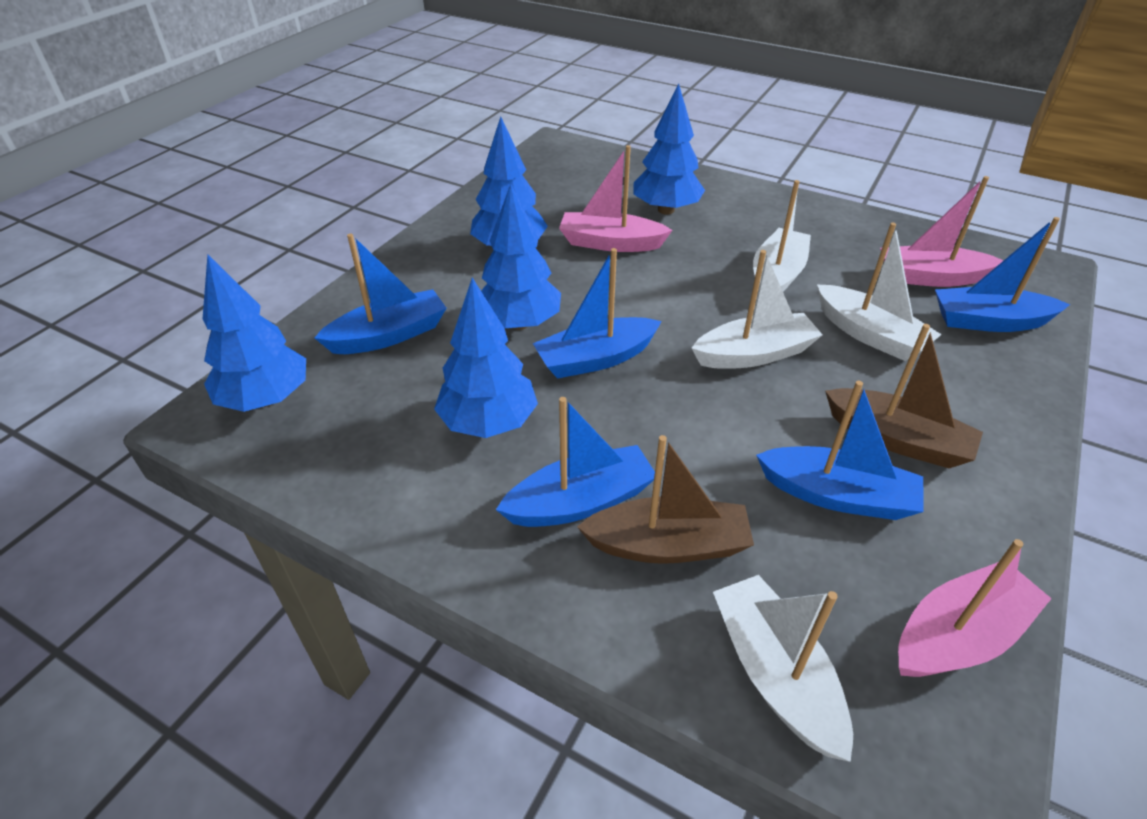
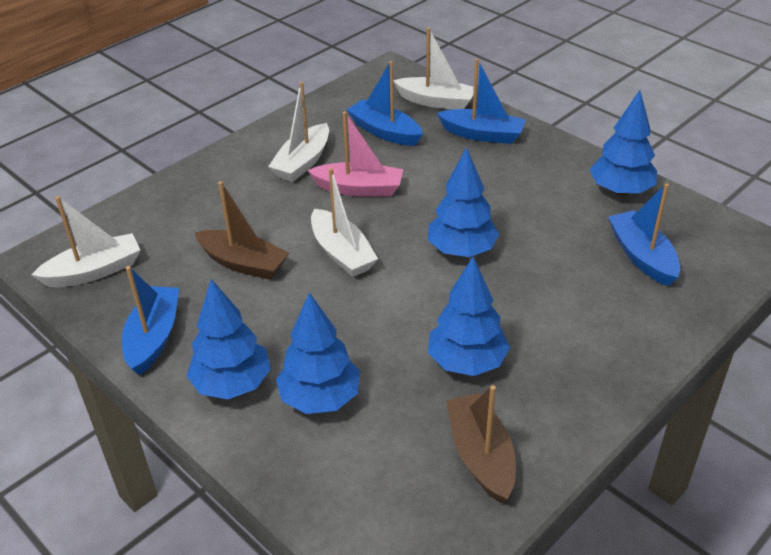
blue boat: [314,234,447,354] [496,397,655,527] [533,248,662,379] [756,381,924,520] [935,217,1070,332] = 5 -> [122,266,179,375] [347,61,423,146] [437,59,526,144] [608,183,681,286] = 4
pink boat: [559,145,673,252] [880,176,1004,287] [898,539,1052,677] = 3 -> [307,111,403,197] = 1

